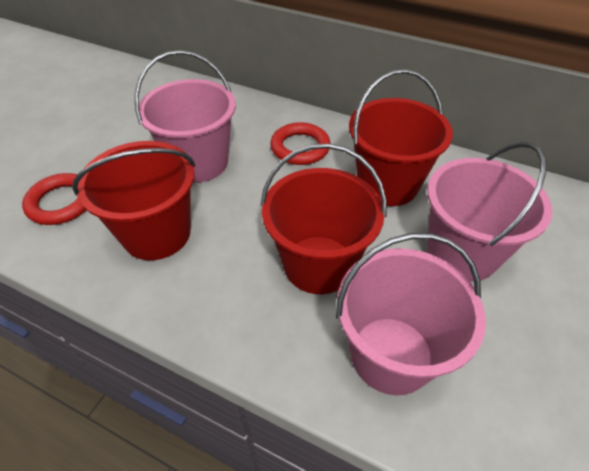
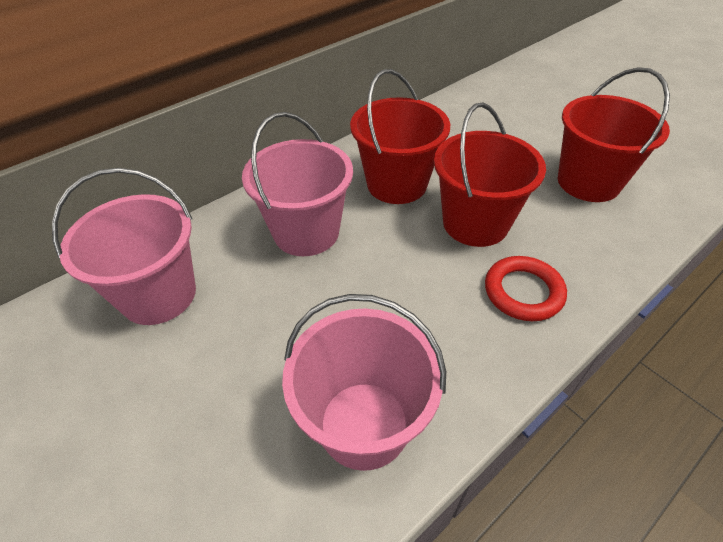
red ring: [22,173,86,225] [270,122,330,165] = 2 -> [485,256,567,321] = 1

